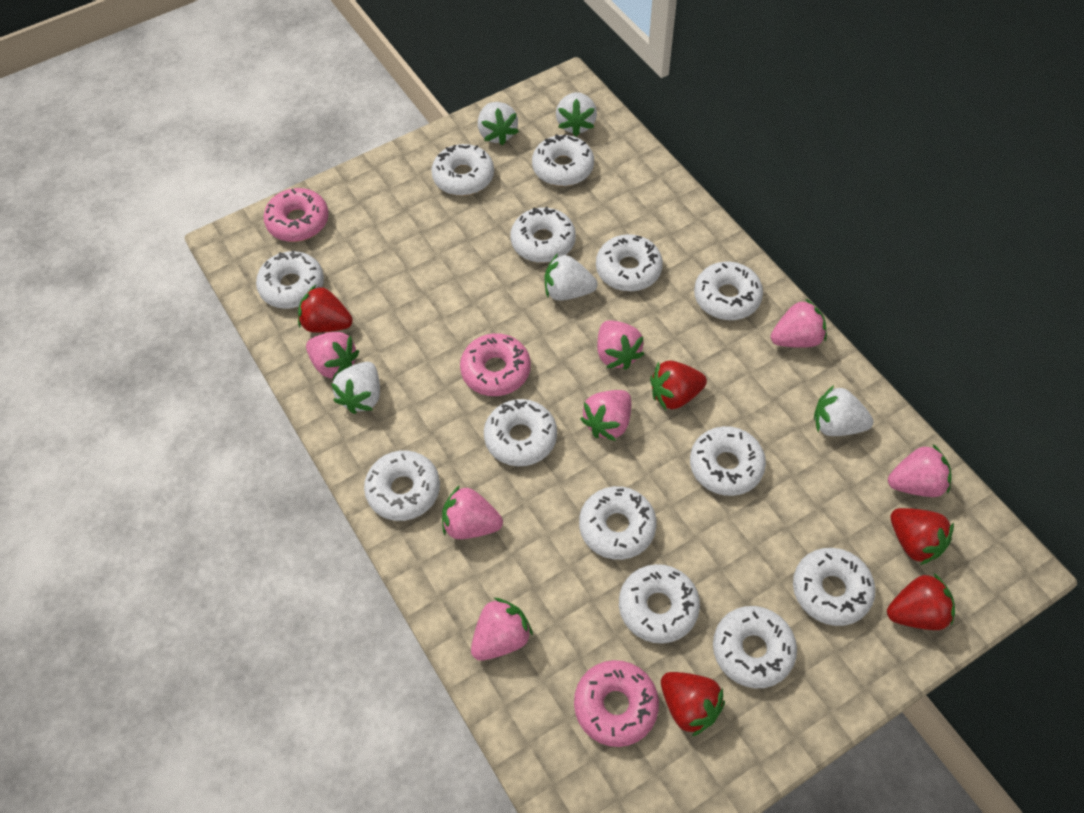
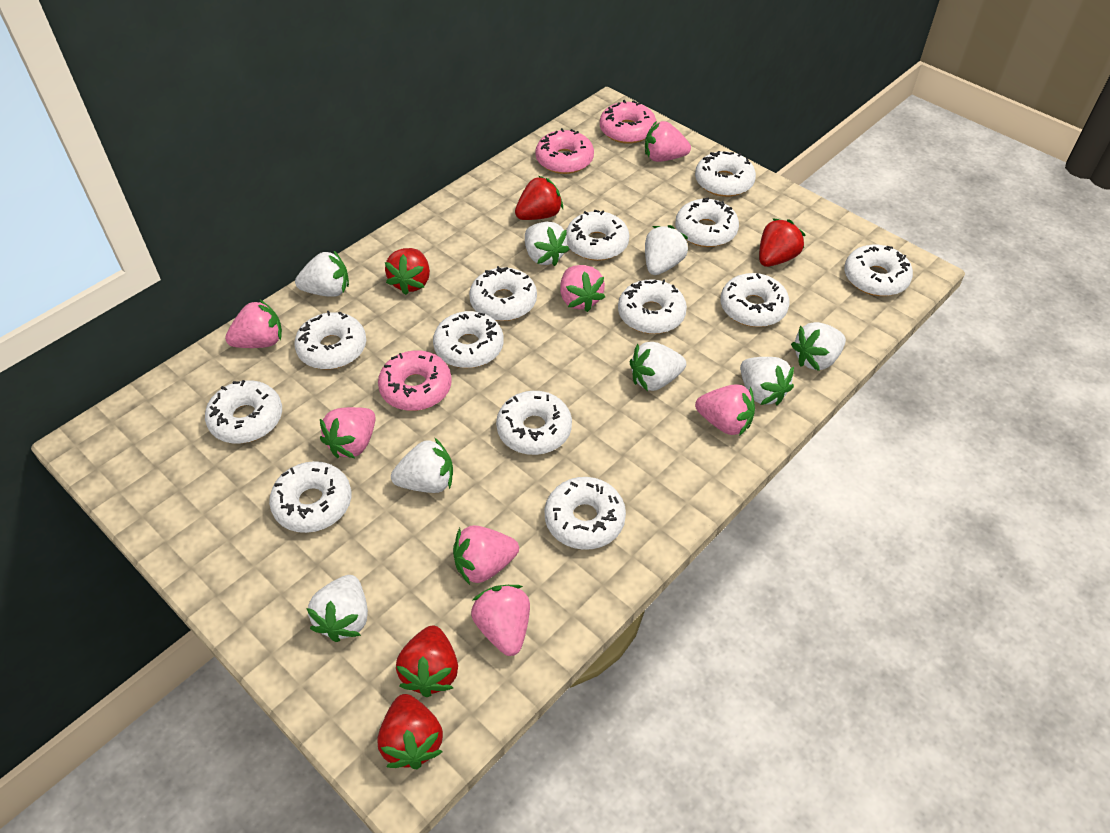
white strawberry: [331,362,380,414] [478,102,519,145] [545,253,598,301] [556,92,597,136] [814,385,874,436] = 5 -> [295,251,349,297] [306,575,368,642] [391,437,453,493] [525,222,569,266] [630,342,686,391] [645,225,688,275] [740,357,794,405] [791,322,846,371] = 8

